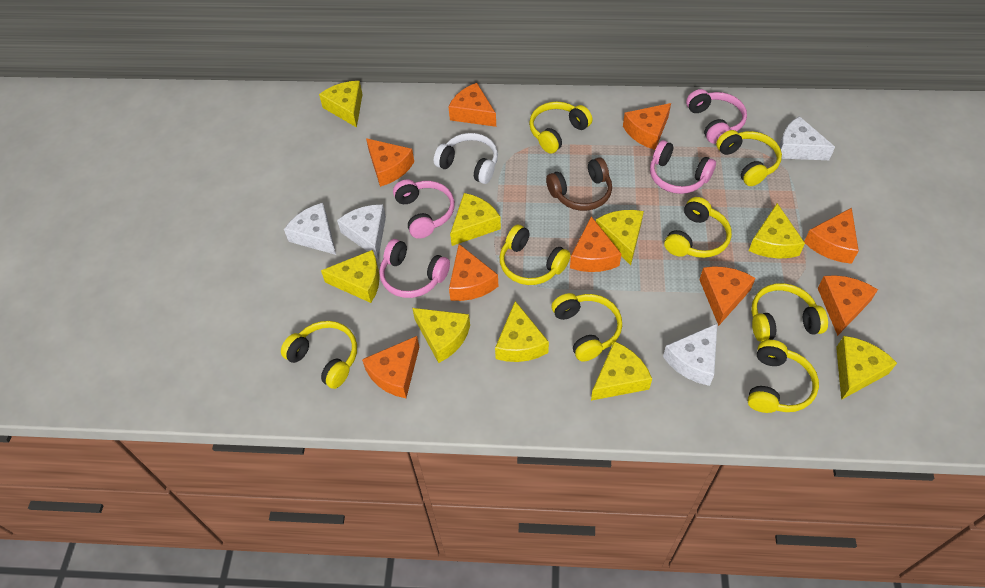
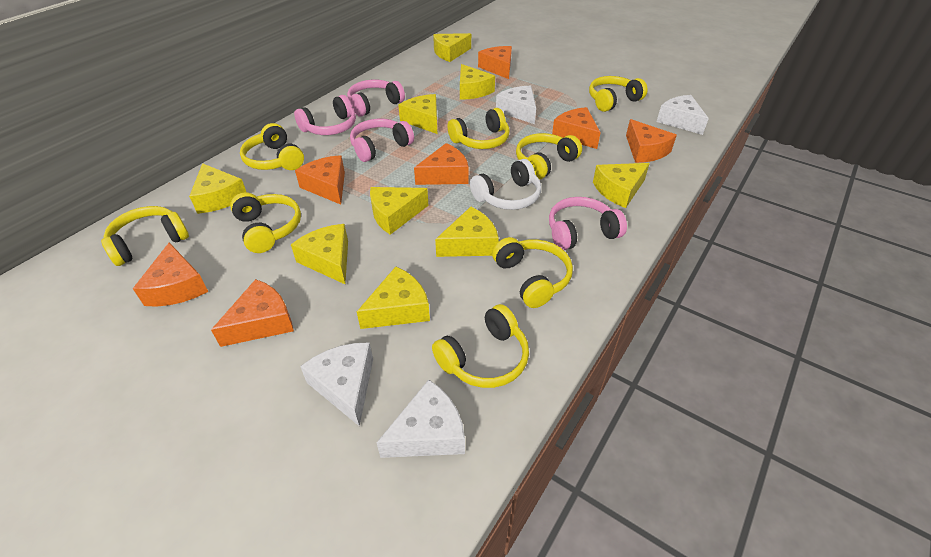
brown headphones: [546,157,612,211] = 1 -> none = 0
orange cheese: [362,336,419,398] [366,138,414,187] [449,83,496,127] [449,244,498,301] [570,216,621,272] [623,103,671,150] [699,266,756,326] [804,208,859,264] [818,275,878,336] = 9 -> [133,242,209,307] [211,279,294,347] [295,155,345,205] [414,143,469,185] [478,46,512,79] [552,107,601,149] [626,119,677,163] = 7

